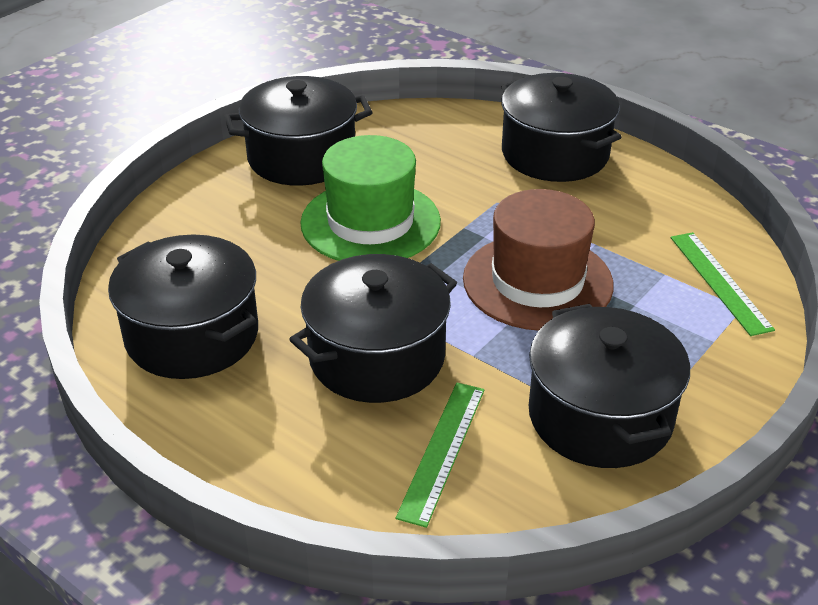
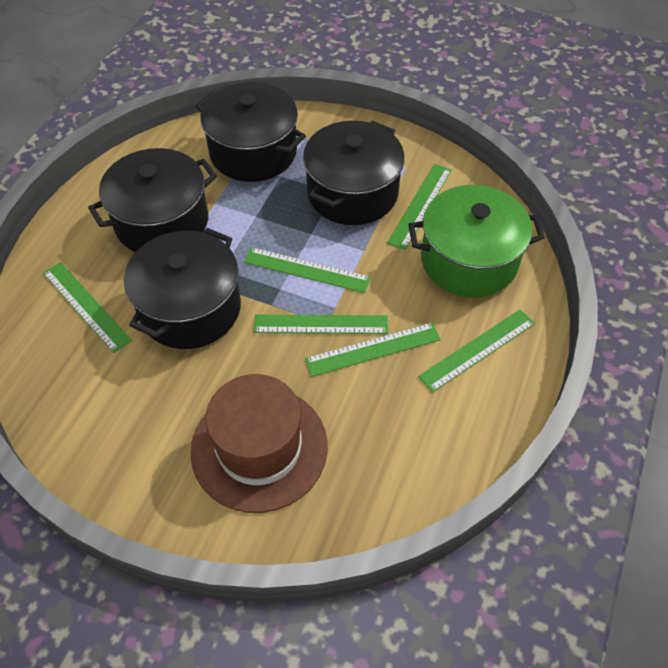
black pot: [108,235,258,379] [224,76,373,186] [289,254,457,403] [502,73,622,182] [529,304,690,468] = 5 -> [88,148,217,252] [124,228,241,349] [196,82,306,182] [303,121,405,225] = 4
green hat: [300,135,441,261] = 1 -> none = 0
green pot: none = 0 -> [408,185,545,297] = 1
green ruler: [395,383,485,528] [671,232,775,336] = 2 -> [43,262,132,353] [244,247,371,293] [253,314,388,334] [305,323,441,377] [387,164,452,250] [418,309,535,392] = 6

